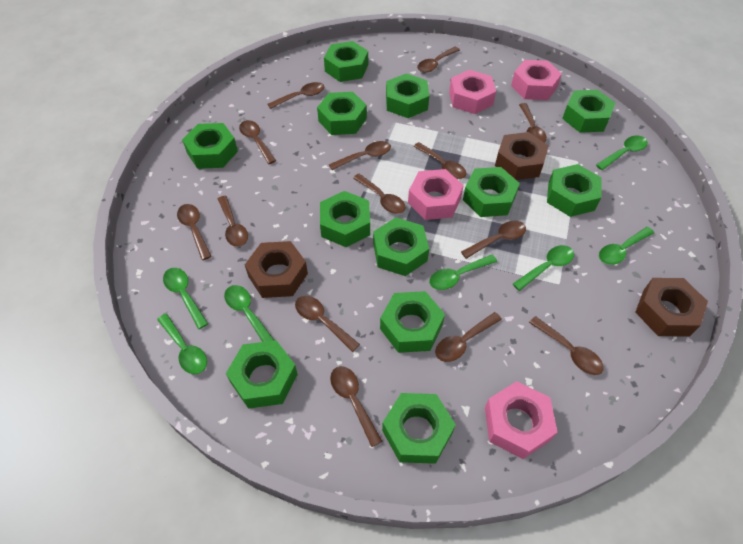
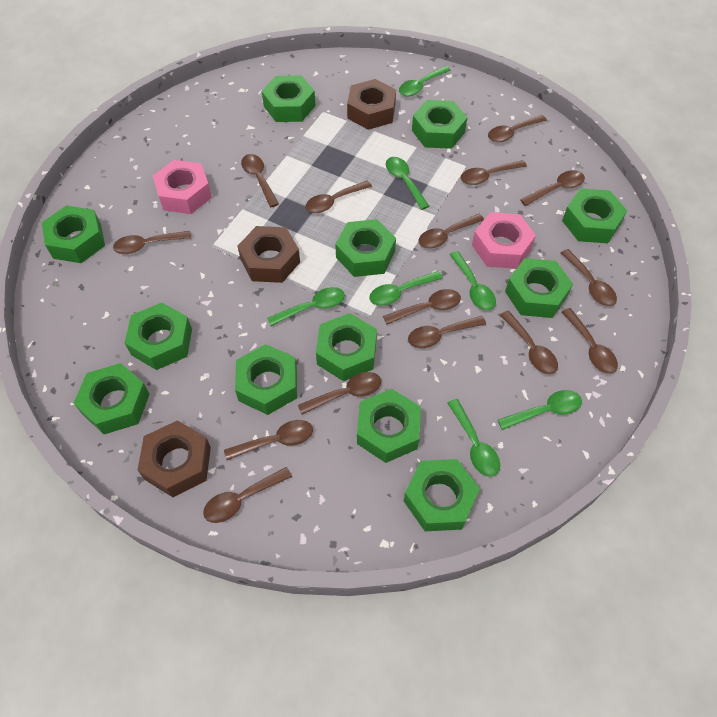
brown spoon: [177,204,212,260] [218,195,248,247] [239,120,276,164] [267,82,324,109] [295,296,360,352] [329,141,391,170] [330,366,383,447] [353,174,406,214] [413,142,466,179] [417,47,460,73] [435,312,502,362] [461,221,526,259] [519,103,547,143] [529,316,604,375] = 14 -> [113,231,191,254] [203,467,292,523] [224,420,313,460] [241,154,279,207] [298,372,381,415] [305,180,372,213] [383,289,461,325] [408,316,486,348] [419,214,484,249] [461,160,527,185] [488,115,547,142] [500,310,558,374] [520,170,585,206] [561,249,617,306] [562,308,618,374] = 15
pink nut: [408,169,464,220] [449,70,496,114] [485,381,557,459] [511,60,562,100] = 4 -> [153,160,212,214] [472,212,536,269] = 2

